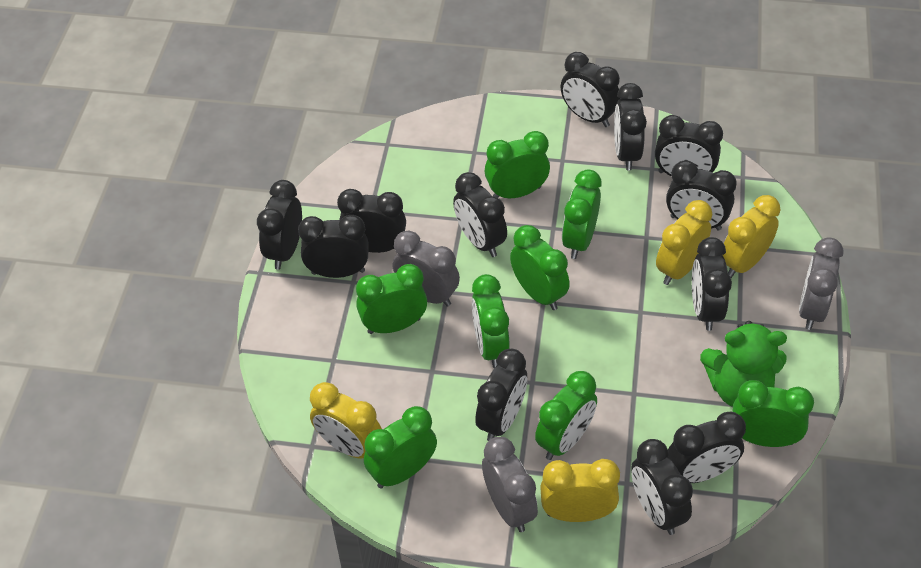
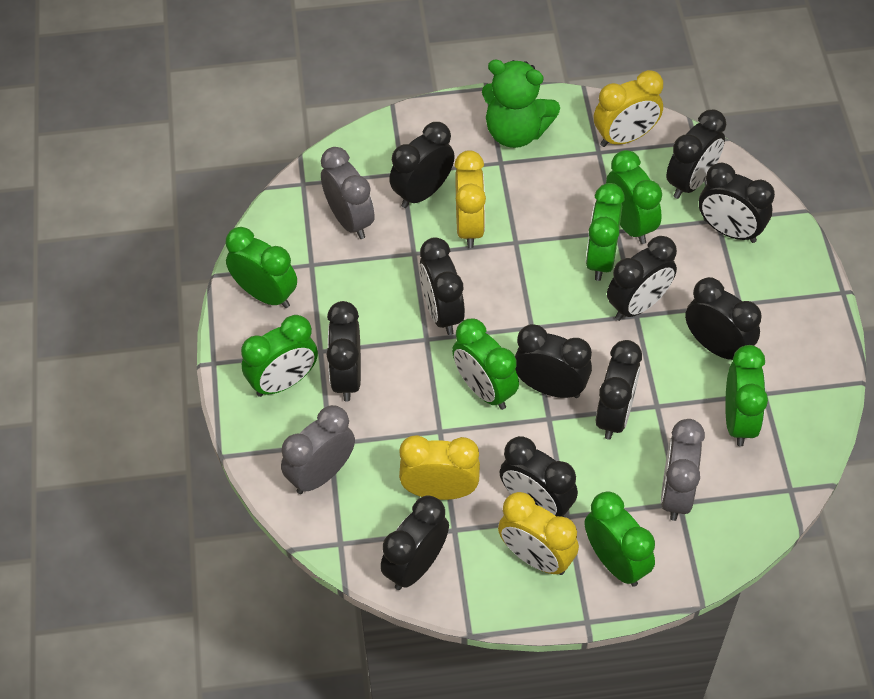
black clock: [257,180,302,270] [298,215,368,278] [337,189,406,253] [453,172,507,257] [475,349,527,441] [561,52,621,127] [614,83,647,171] [631,439,693,535] [655,115,723,177] [666,160,737,231] [668,412,746,483] [692,237,732,331] = 12 -> [327,301,361,401] [380,496,449,590] [389,122,455,208] [419,237,465,335] [499,436,578,517] [515,324,592,398] [596,340,642,440] [607,236,677,321] [666,109,726,199] [685,277,762,360] [699,163,775,243] = 11
green clock: [356,264,427,334] [364,406,437,488] [472,274,510,368] [485,131,550,198] [510,225,570,310] [535,371,597,460] [562,169,601,259] [732,380,814,447] = 8 -> [225,227,297,308] [241,315,318,397] [452,318,519,410] [585,492,655,587] [586,183,625,281] [606,150,662,244] [725,345,768,446] = 7

